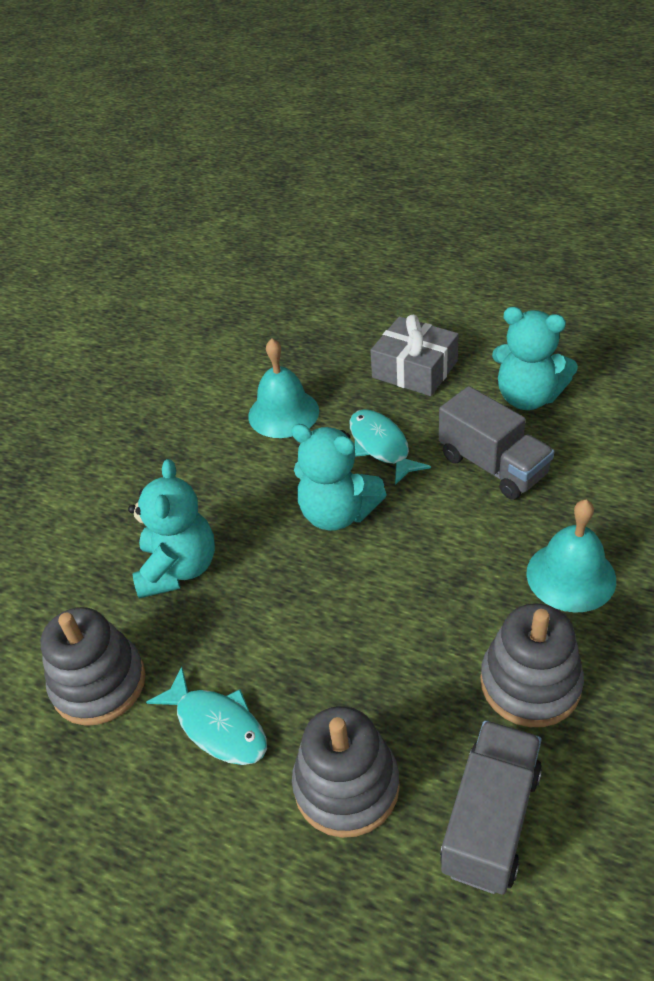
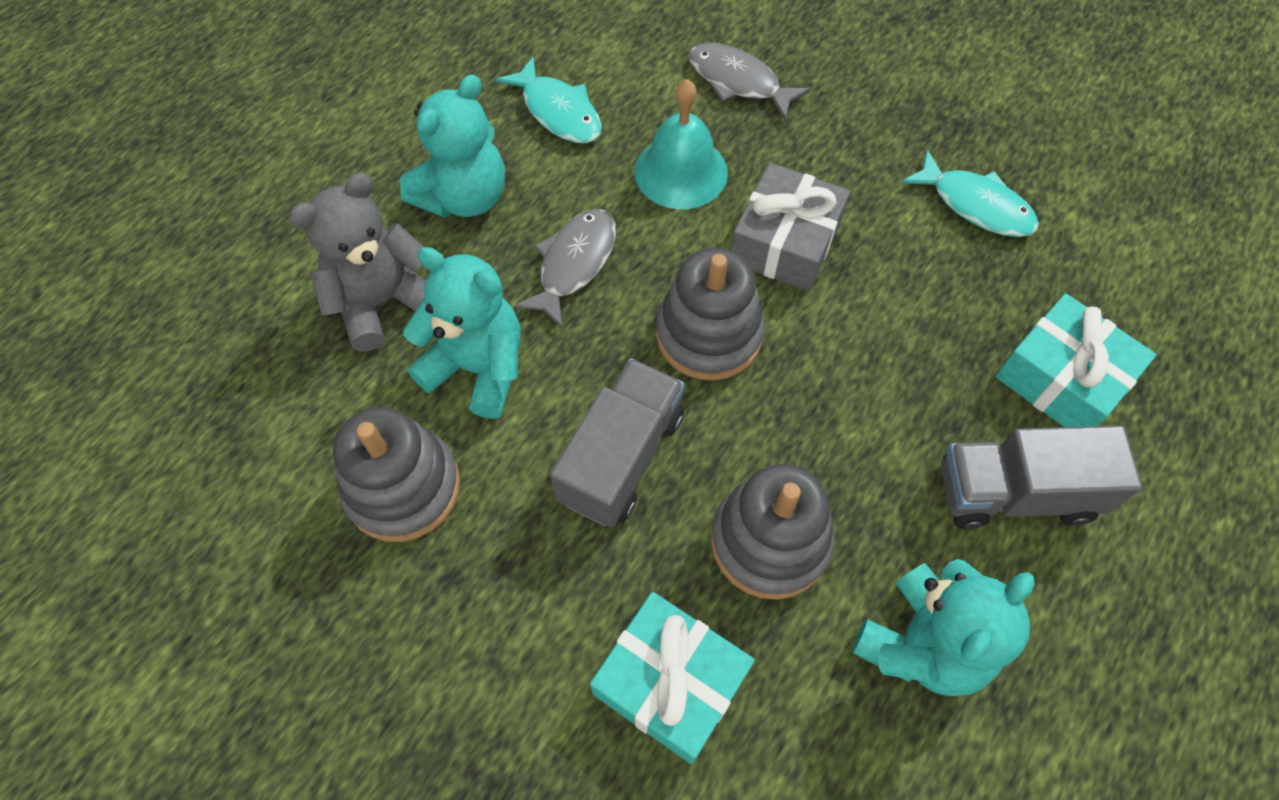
grey fish: none = 0 -> [514,209,616,329] [689,43,810,120] = 2
grey teddy bear: none = 0 -> [289,173,426,352] = 1
turquoise bell: [248,339,319,438] [526,500,616,613] = 2 -> [635,79,728,209] = 1
turquoise gift: none = 0 -> [590,592,755,764] [995,293,1157,427] = 2

